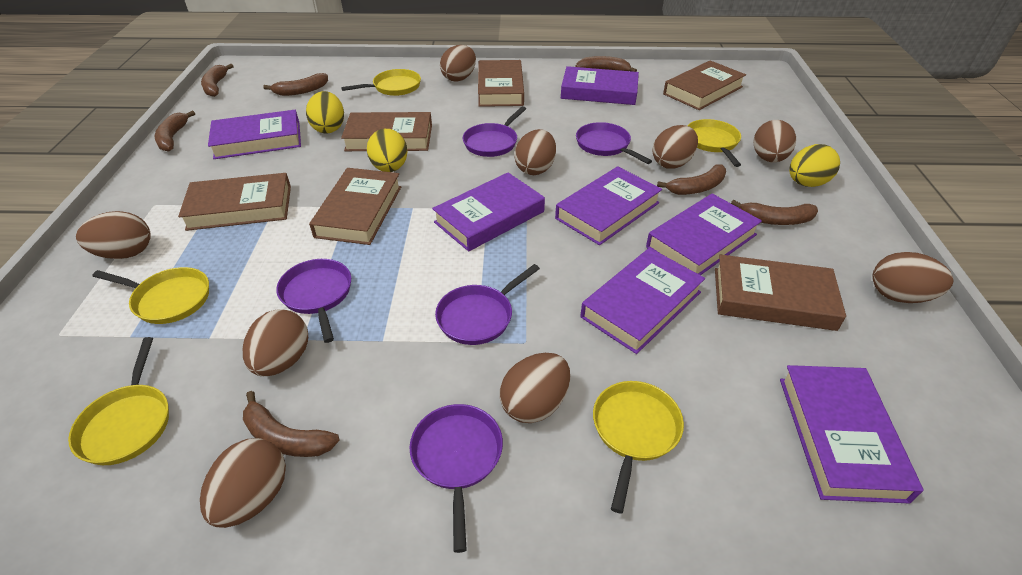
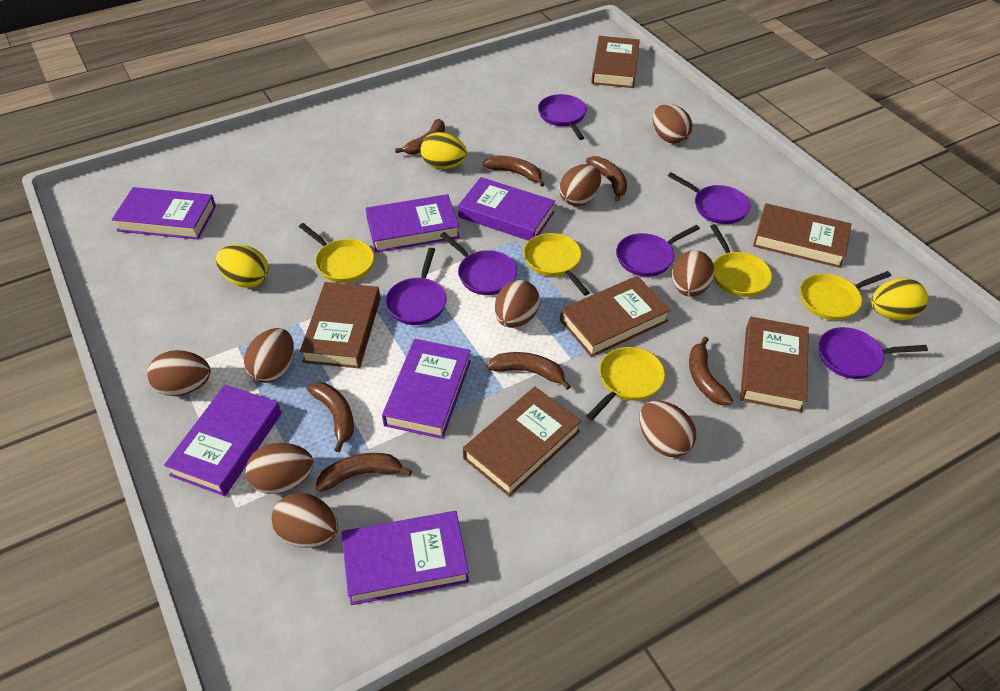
purple book: [208,110,301,159] [432,173,545,251] [555,166,662,245] [561,66,639,105] [580,248,705,354] [646,194,762,275] [780,365,924,504] = 7 -> [112,187,216,240] [164,385,281,496] [342,511,469,605] [366,194,460,253] [382,339,471,439] [458,177,555,241] = 6
purple pan: [276,259,351,343] [409,404,503,553] [435,264,540,345] [463,106,526,157] [576,122,652,164] = 5 -> [386,248,447,325] [440,232,517,295] [538,94,587,140] [616,225,700,277] [668,172,750,224] [818,327,928,379] = 6

